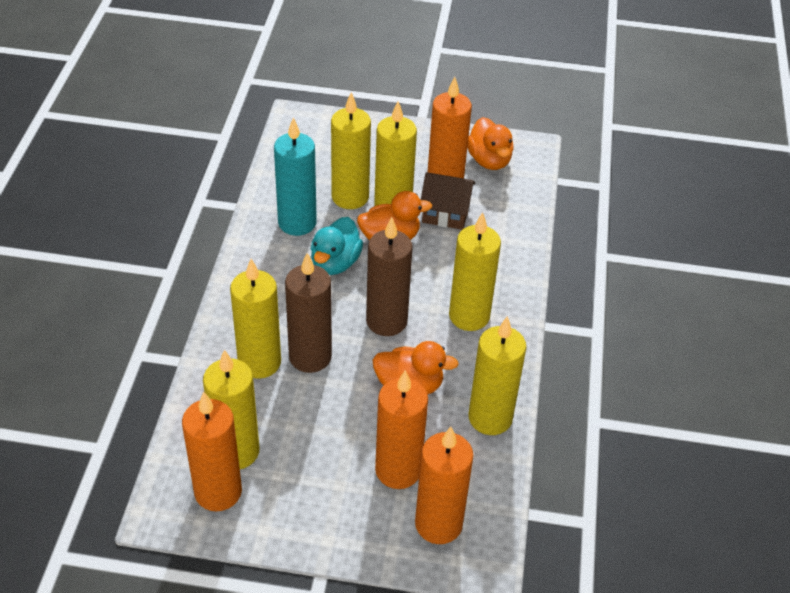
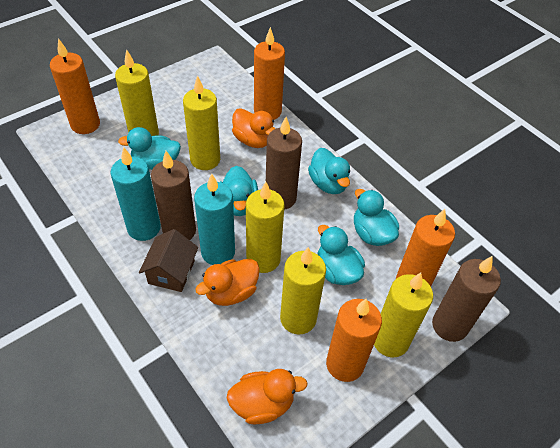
brown candle: [285,253,332,373] [366,217,413,336] = 2 -> [151,151,196,240] [266,117,302,210] [432,256,501,342] = 3
turquoise candle: [274,117,317,236] = 1 -> [111,147,161,241] [194,173,235,265] = 2
turquoise duck: [311,217,363,275] = 1 -> [118,127,181,170] [220,166,258,216] [308,148,350,194] [317,225,365,285] [354,189,399,246] = 5
yellow candle: [203,349,260,469] [230,259,281,379] [331,92,371,209] [374,101,417,206] [449,212,501,331] [468,316,527,435] = 6 -> [115,49,159,136] [183,75,220,170] [246,182,285,273] [280,247,326,335] [374,273,433,357] = 5

